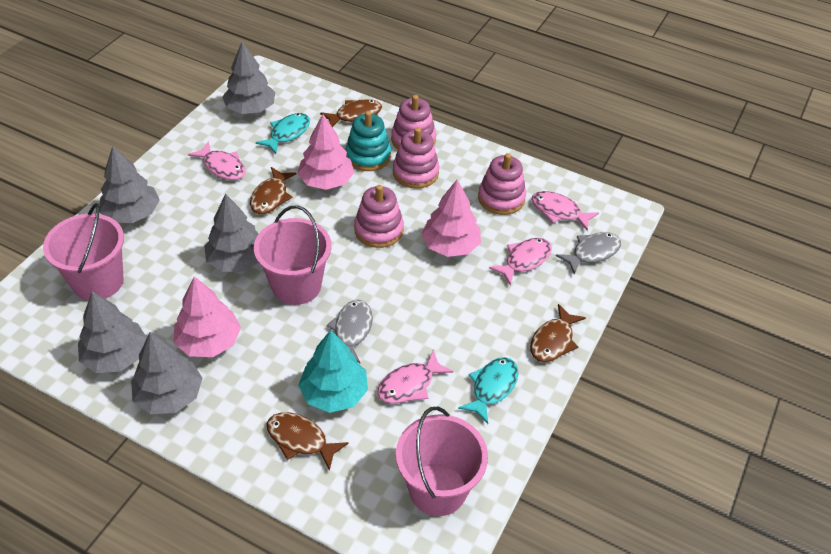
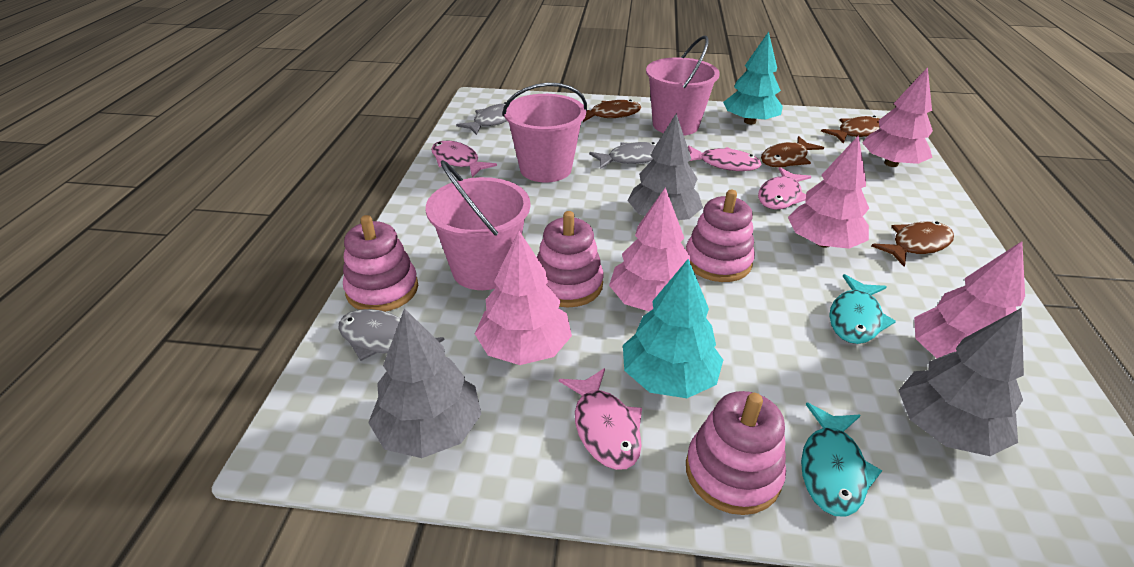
grey fish: [327,300,373,363] [556,232,621,275] = 2 -> [339,309,445,361] [456,102,507,135] [589,142,656,169] = 3
grey tree: [78,291,147,373] [99,146,160,223] [131,332,203,414] [204,194,259,272] [222,42,275,114] = 5 -> [368,308,481,458] [627,113,703,220] [898,308,1024,456] = 3
pink tree: [174,276,241,357] [297,114,355,190] [421,180,481,257] = 3 -> [475,231,572,365] [609,187,691,312] [788,135,869,249] [862,67,933,167] [914,241,1025,358] = 5
turquoise stacking toy: [345,111,391,171] = 1 -> none = 0
turquoise tree: [298,330,368,413] = 1 -> [623,259,723,398] [723,32,783,124] = 2

